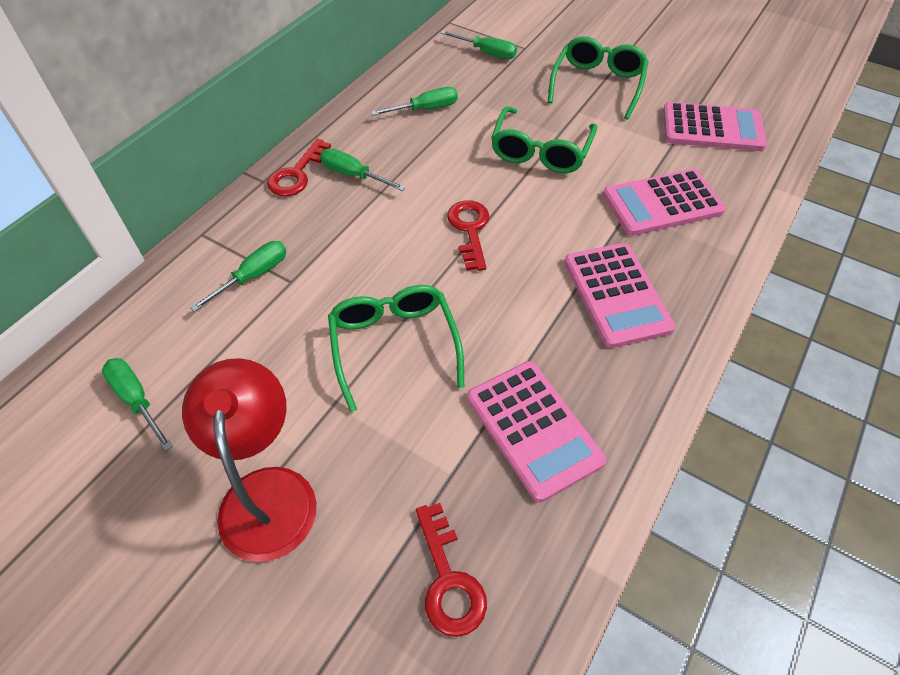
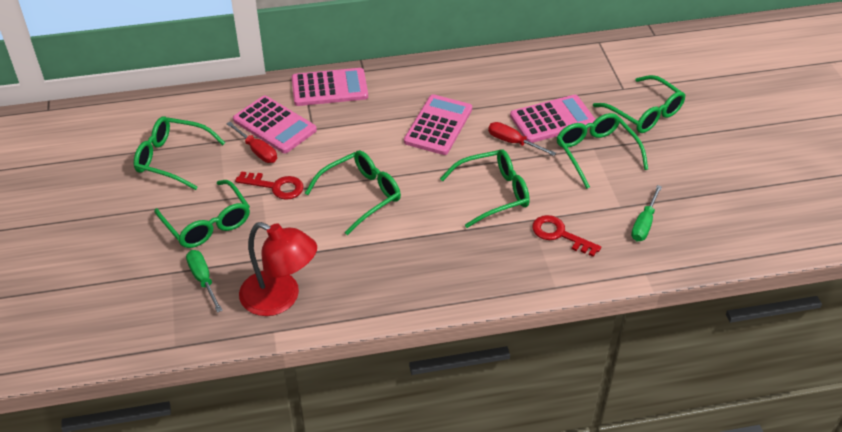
green glasses: [328,285,464,412] [491,106,597,173] [548,36,649,120] = 3 -> [134,117,225,190] [154,180,250,248] [305,150,401,235] [440,149,530,228] [556,113,648,189] [593,75,685,133] = 6
green screwdriver: [102,358,173,451] [190,241,287,312] [320,148,406,191] [371,87,458,116] [441,30,517,59] = 5 -> [186,250,223,313] [631,185,662,241] = 2
red key: [267,139,331,196] [416,503,487,637] [447,200,489,271] = 3 -> [235,171,304,200] [532,215,601,257] = 2
red screwdriver: none = 0 -> [226,122,277,163] [488,122,556,156] = 2

